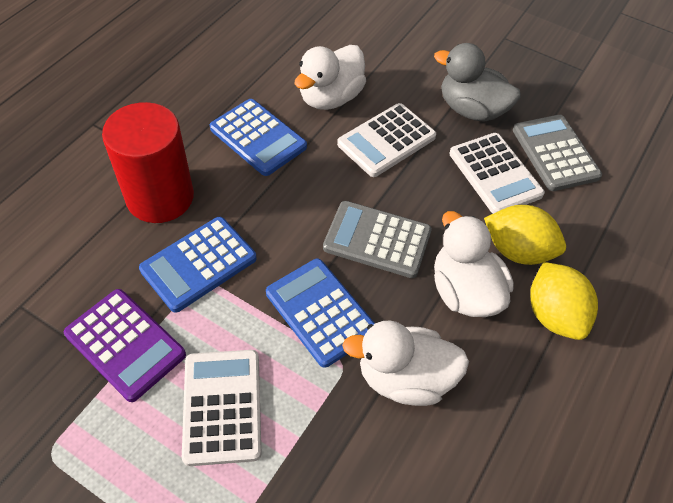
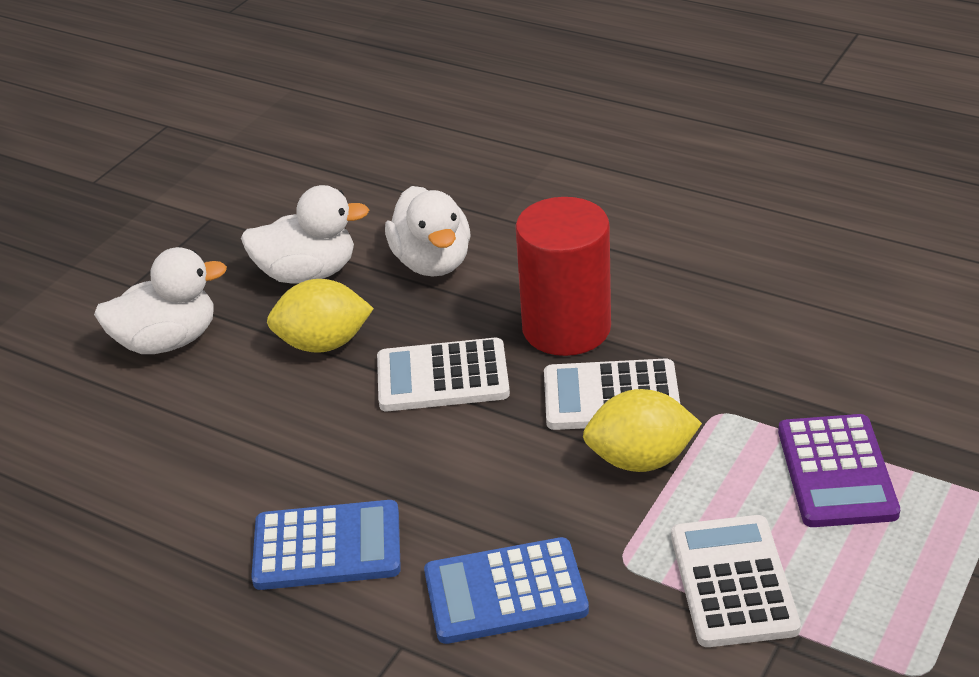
blue calculator: [139,217,257,313] [210,99,307,176] [266,259,375,368] = 3 -> [251,500,401,590] [424,537,589,644] = 2
grey calculator: [323,201,432,278] [513,115,602,191] = 2 -> none = 0
grey duck: [434,43,521,122] = 1 -> none = 0

